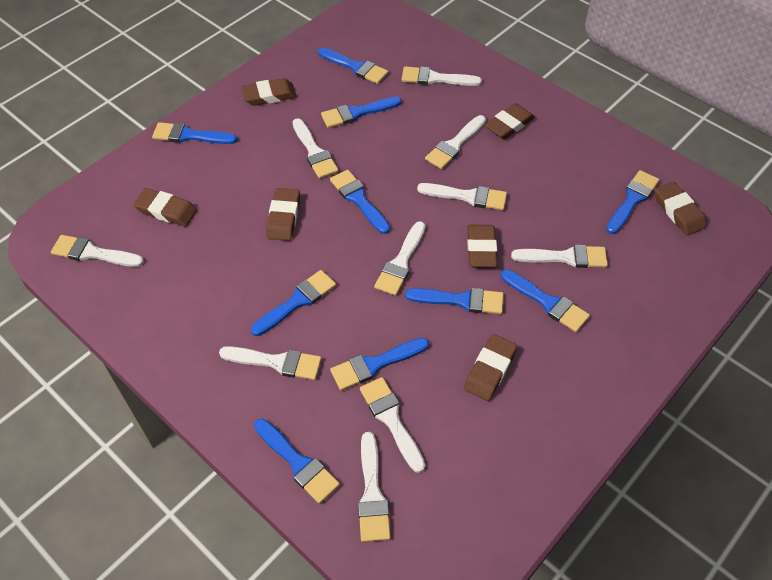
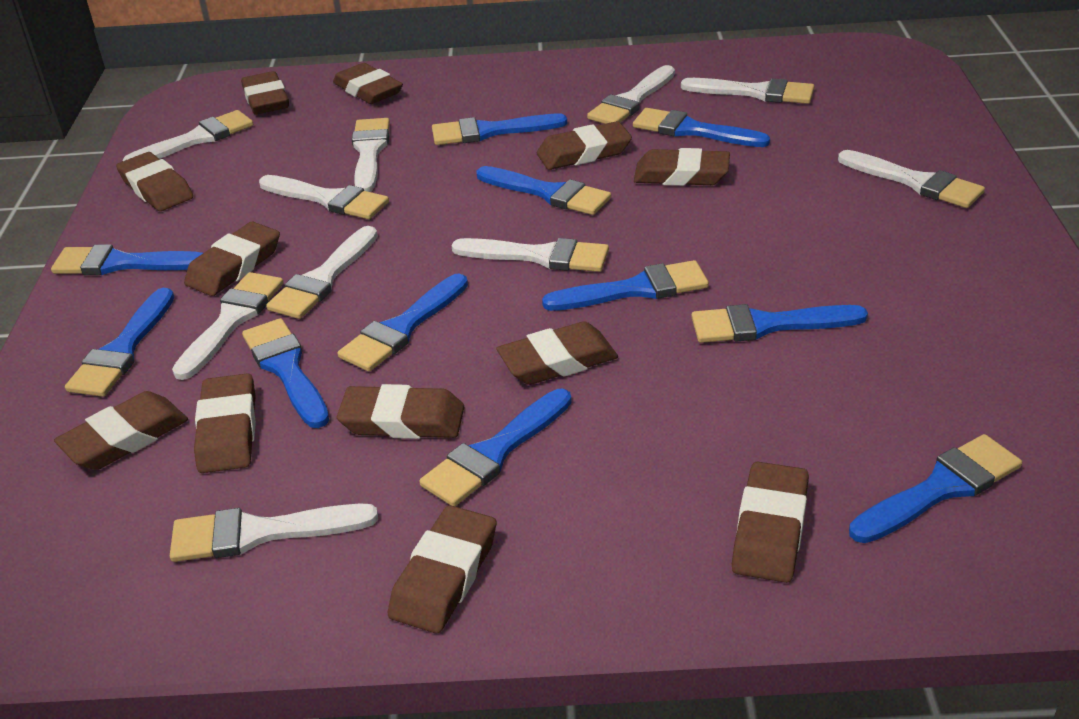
blue brush: [152,122,238,144] [251,270,336,336] [254,418,340,504] [318,47,388,84] [321,97,402,128] [330,170,390,234] [330,338,429,390] [405,288,503,314] [501,269,590,332] [606,170,659,234] = 10 -> [51,244,203,275] [65,288,174,397] [242,318,329,428] [338,274,468,371] [419,389,572,506] [432,114,567,145] [476,166,611,215] [542,260,709,311] [633,108,770,147] [691,304,868,343] [849,434,1022,543] = 11
brown eraser: [133,188,197,227] [241,78,297,106] [266,188,300,241] [464,334,517,401] [467,225,497,267] [485,103,535,139] [655,182,707,235] = 7 -> [54,391,188,470] [116,152,193,211] [184,222,280,296] [194,373,256,473] [241,71,289,114] [333,63,403,104] [337,384,464,439] [388,505,496,634] [496,321,618,385] [537,121,632,170] [634,148,730,186] [732,462,809,583] = 12

